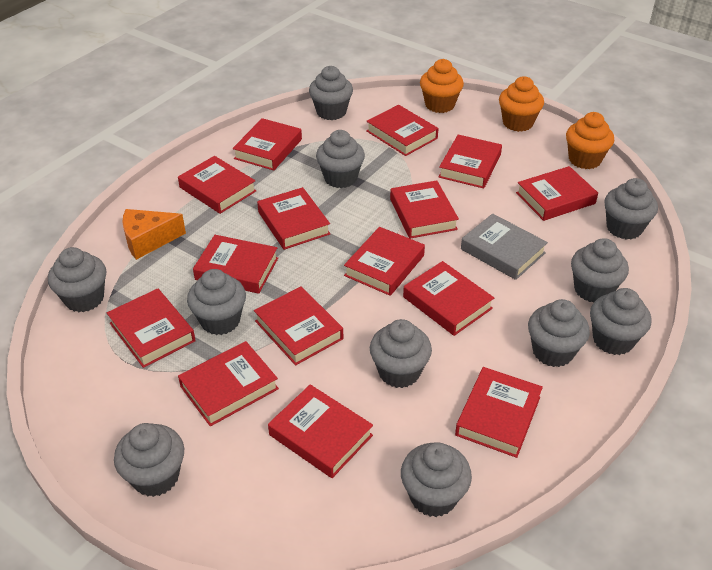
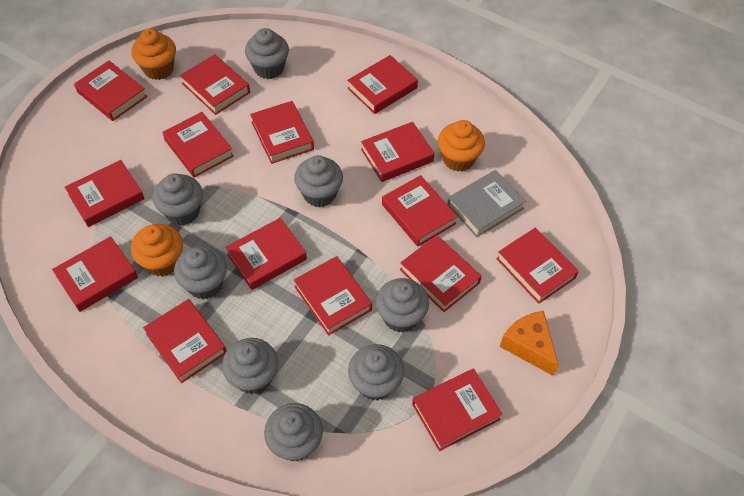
grey cupcake: [48,247,106,313] [114,423,184,497] [187,269,246,335] [309,66,353,120] [316,130,365,188] [370,319,432,388] [401,442,472,517] [528,299,590,367] [571,238,629,303] [590,288,652,355] [604,178,658,240] = 11 -> [153,173,203,226] [174,246,227,299] [222,338,278,394] [245,28,289,79] [264,403,323,462] [294,155,343,207] [348,344,404,401] [376,278,429,333] = 8

